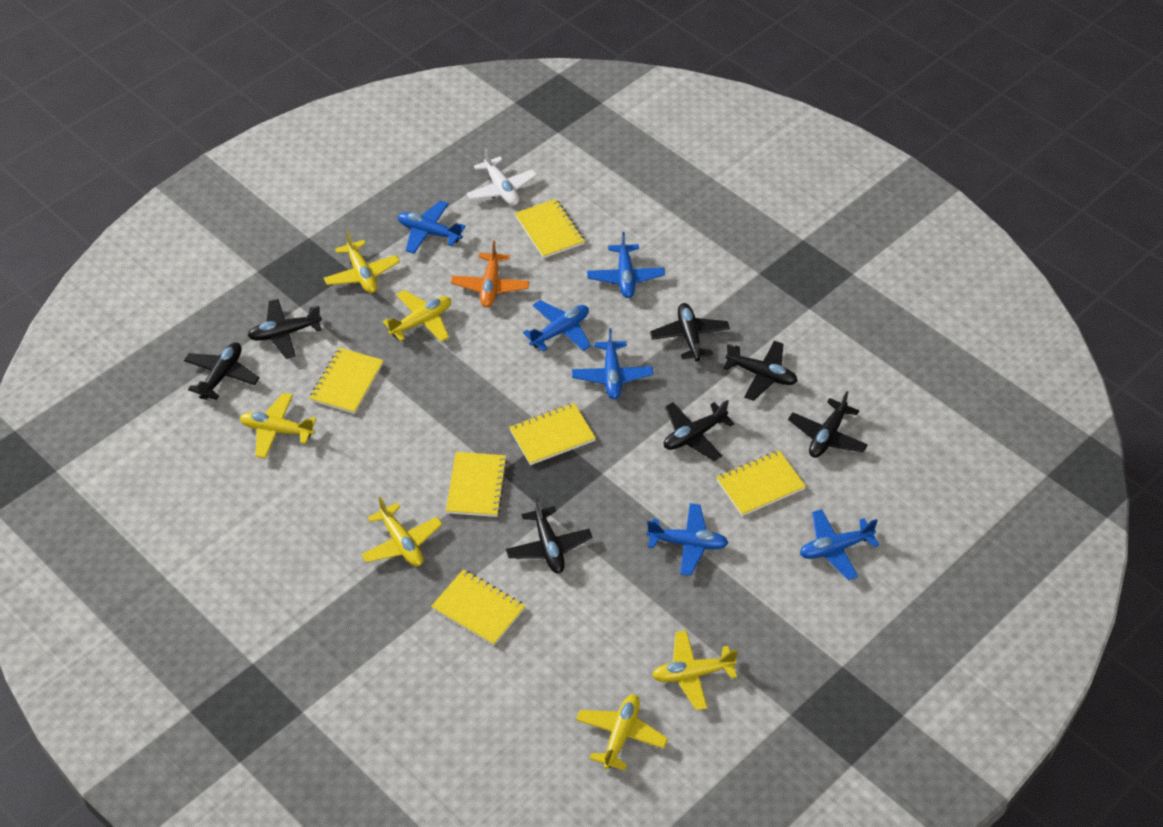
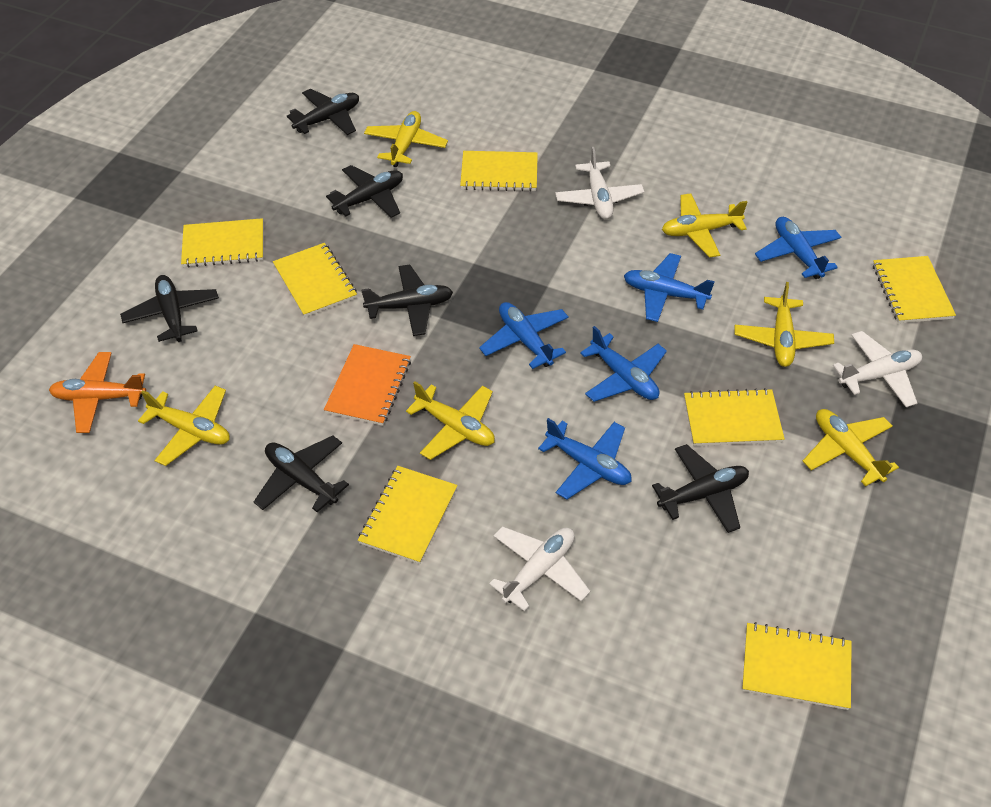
black plane: [184,342,260,400] [248,299,322,359] [506,497,592,573] [650,303,730,362] [664,400,734,461] [723,341,798,401] [788,391,868,458] = 7 -> [120,275,219,342] [254,436,349,512] [287,89,359,135] [326,165,403,218] [361,265,453,336] [652,444,749,533] = 6
blue plane: [398,200,466,254] [523,300,591,352] [572,328,653,399] [587,232,665,298] [647,503,729,576] [800,509,879,580] = 6 -> [479,302,569,369] [538,418,632,500] [580,326,667,402] [624,253,715,322] [755,217,842,279] = 5
orange notebook: none = 0 -> [324,344,411,426] = 1
white plane: [466,148,537,206] = 1 -> [489,526,590,612] [555,147,644,219] [833,331,922,407] = 3
yellow notebook: [309,347,384,414] [431,569,525,646] [446,452,508,517] [509,403,596,465] [515,199,585,258] [716,450,806,516] = 6 -> [181,218,263,268] [273,243,357,317] [358,466,457,564] [460,151,538,192] [684,388,785,446] [742,622,852,710] [873,256,956,323] = 7

